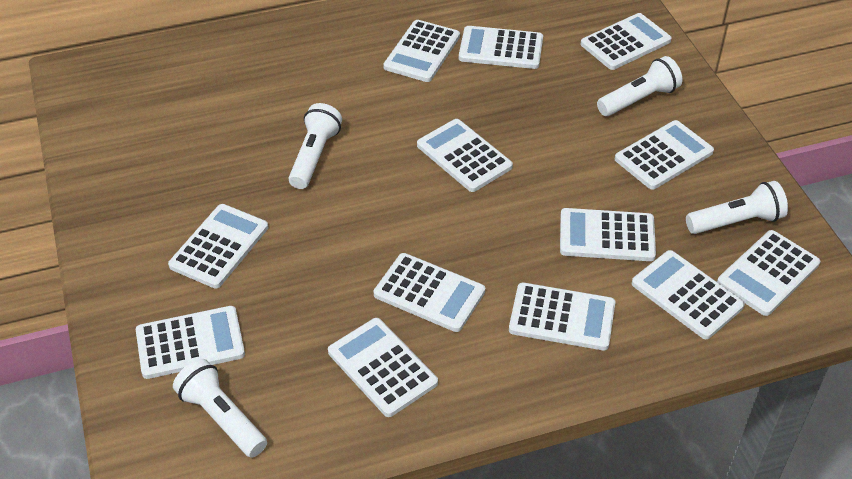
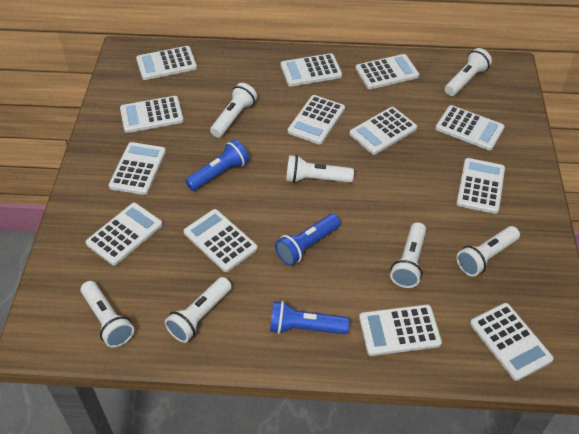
blue flashlight: none = 0 -> [185,139,249,191] [270,301,349,334] [275,214,340,265] = 3
white flashlight: [173,359,267,458] [289,103,342,189] [597,56,682,116] [686,181,788,234] = 4 -> [81,281,134,348] [165,277,232,343] [210,83,257,138] [286,155,354,183] [390,222,426,288] [445,48,492,96] [456,226,520,277] = 7

